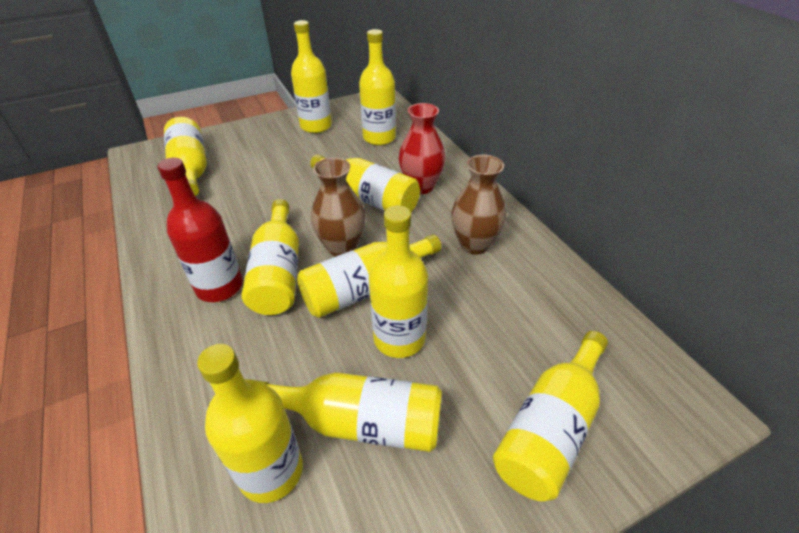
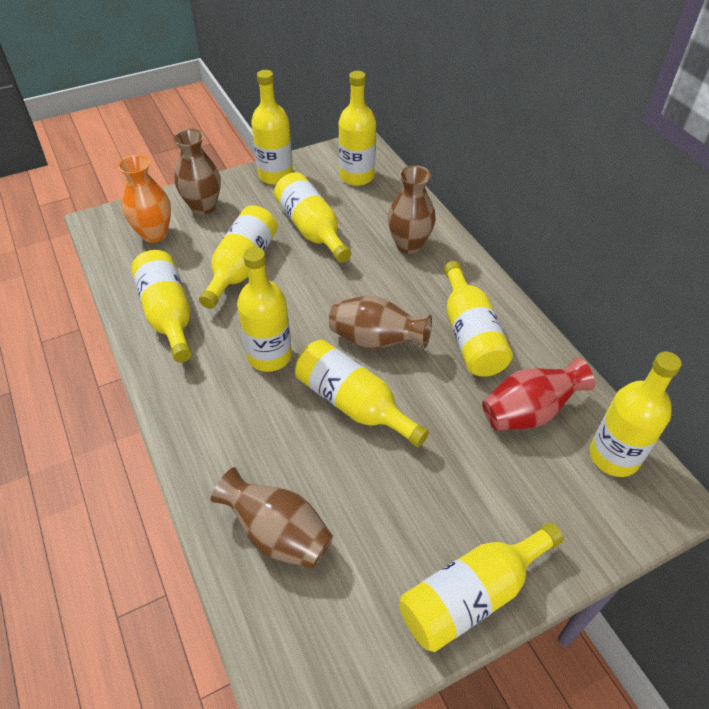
brown vase: [311,157,366,257] [451,155,506,255] = 2 -> [174,129,221,215] [211,467,333,569] [329,296,432,349] [388,165,436,254] = 4
orange vase: none = 0 -> [118,155,171,243] = 1
red bottle: [158,157,243,302] = 1 -> none = 0

